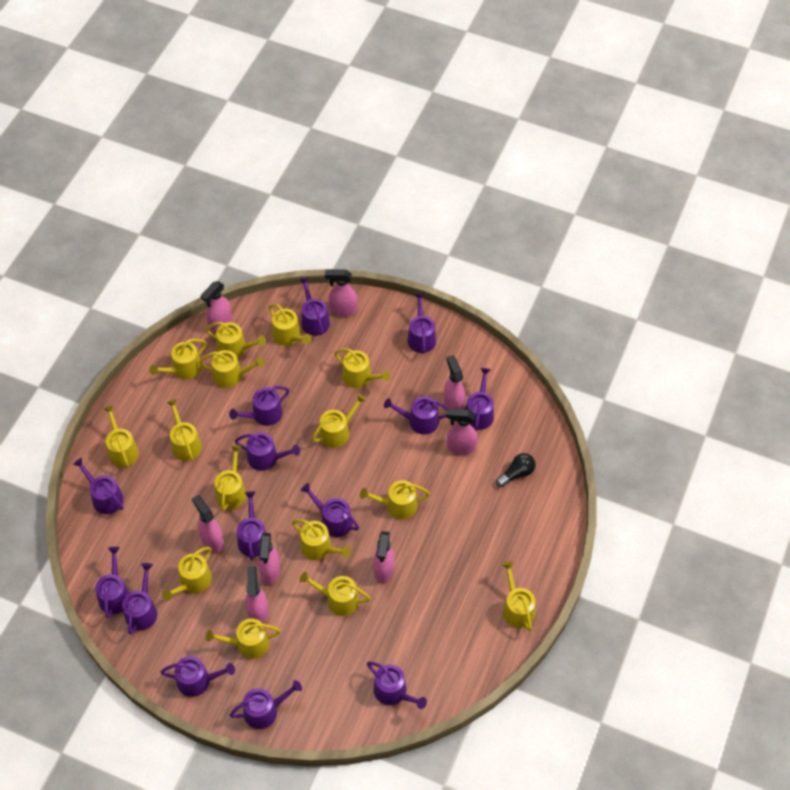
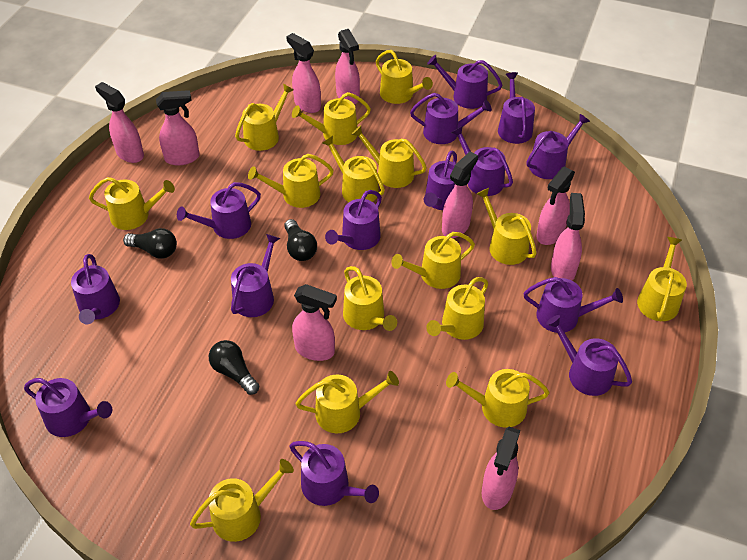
black light bulb: [496,453,536,487] = 1 -> [123,228,177,259] [209,340,259,395] [284,219,317,261] = 3
pink spray bottle: [192,495,224,552] [201,281,232,332] [246,566,268,624] [258,533,280,585] [325,269,358,316] [373,531,395,583] [444,355,465,409] [446,409,478,455] = 8 -> [95,82,144,163] [156,90,199,165] [286,33,321,113] [292,284,337,361] [335,29,360,104] [442,151,478,238] [482,427,521,510] [537,166,575,245] [551,193,585,281] = 9

